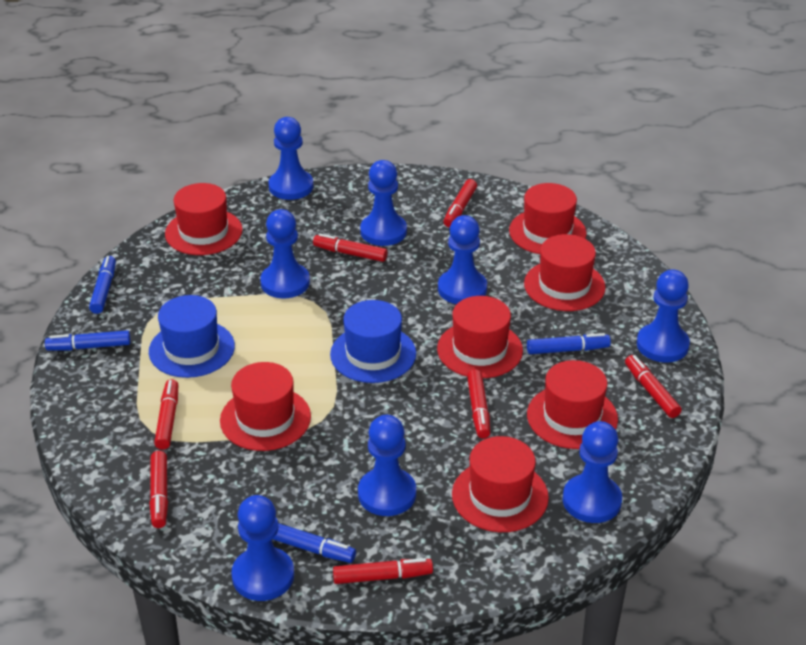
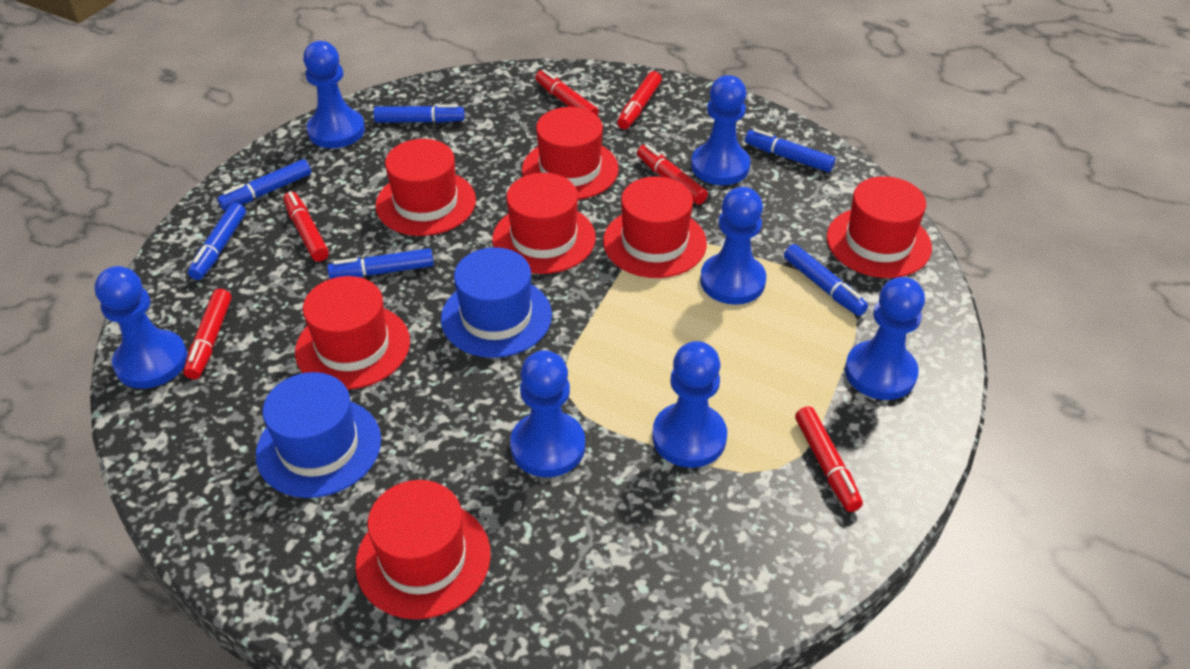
blue marker: [45,330,131,351] [89,256,116,314] [273,523,356,563] [527,333,611,354] = 4 -> [188,203,246,280] [217,159,311,210] [327,248,434,279] [373,104,465,123] [745,129,835,172] [784,244,868,316] = 6
blue pawn: [231,495,294,601] [260,209,310,298] [268,117,313,200] [358,415,416,516] [360,160,407,246] [438,215,487,304] [563,421,622,523] [637,270,690,363] = 8 -> [95,266,188,389] [303,41,365,148] [510,350,585,477] [652,341,727,468] [691,75,750,185] [700,187,766,305] [845,277,925,400] = 7
red marker: [149,451,168,528] [154,379,178,450] [313,234,388,262] [333,558,433,584] [443,179,477,227] [467,369,490,439] [625,355,682,418] = 7 -> [183,289,231,379] [283,191,329,262] [535,69,599,116] [617,71,662,129] [637,144,708,205] [795,406,863,512] = 6

